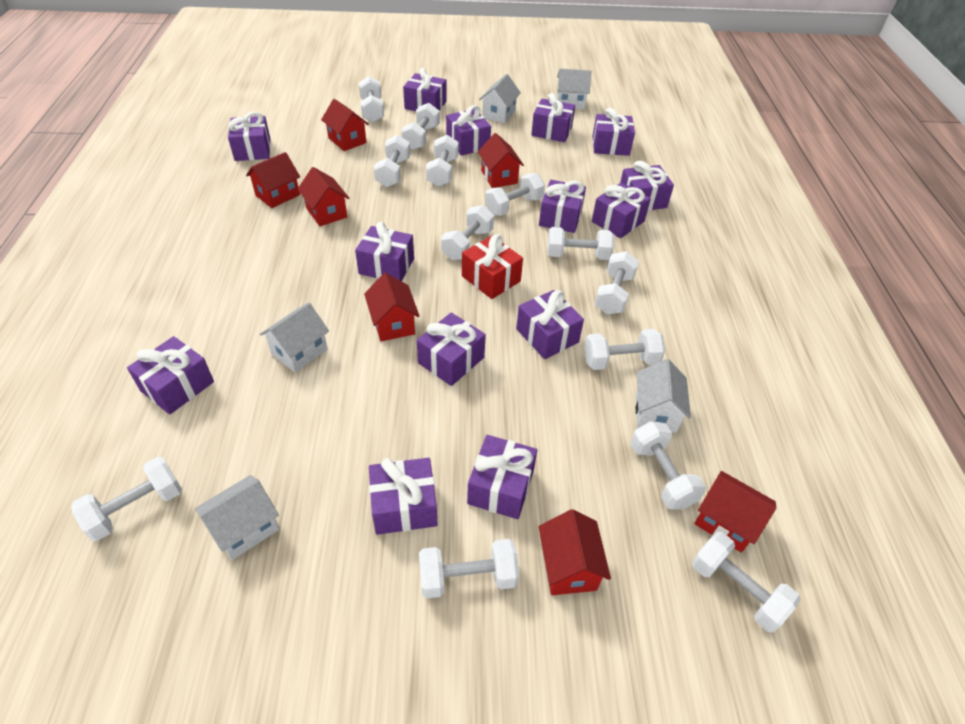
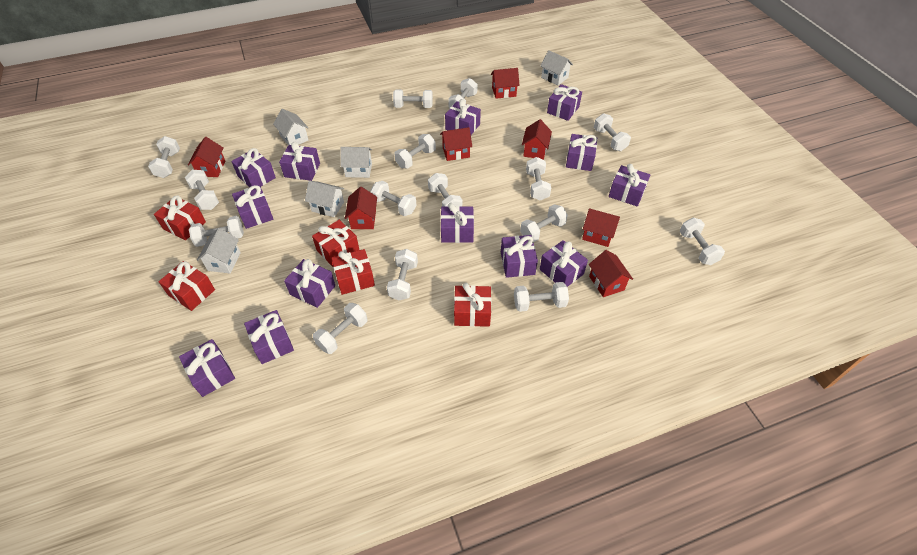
purple gift: [127,336,214,415] [228,112,270,161] [355,222,414,281] [369,458,437,535] [403,68,447,111] [417,313,486,386] [446,105,491,156] [467,435,537,519] [516,290,584,359] [531,93,575,142] [539,180,586,233] [592,108,635,156] [592,182,651,238] [620,161,674,211] = 14 -> [179,339,235,397] [231,148,276,187] [232,185,273,229] [244,310,294,364] [279,142,320,181] [284,259,335,308] [441,203,474,243] [445,99,481,135] [501,235,538,278] [540,240,588,287] [547,84,582,121] [566,134,597,171] [609,164,650,206] = 13
red gift: [462,234,523,299] = 1 -> [154,195,206,240] [159,261,215,311] [312,220,359,267] [331,249,375,295] [454,283,491,327] = 5
white dumbbell: [71,457,182,541] [359,77,384,122] [374,135,411,187] [401,103,440,150] [419,539,519,599] [426,135,459,187] [441,205,494,260] [485,173,545,216] [547,227,614,260] [584,329,665,370] [595,251,639,314] [631,421,706,510] [692,532,801,632] = 13 -> [148,136,180,178] [185,170,219,210] [189,216,244,247] [313,303,367,354] [370,181,417,216] [387,249,418,301] [393,89,433,108] [394,134,436,169] [428,173,462,207] [448,78,478,108] [514,282,569,312] [520,204,568,242] [526,157,551,201] [594,113,631,151] [680,218,725,265] = 15

